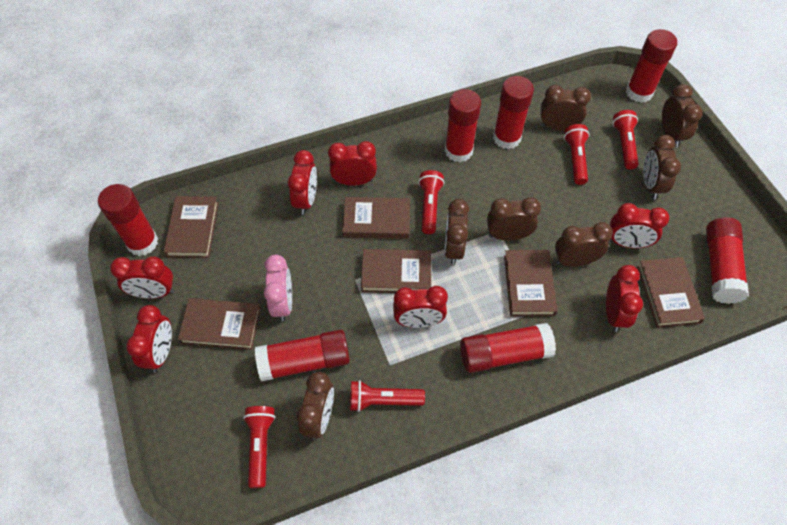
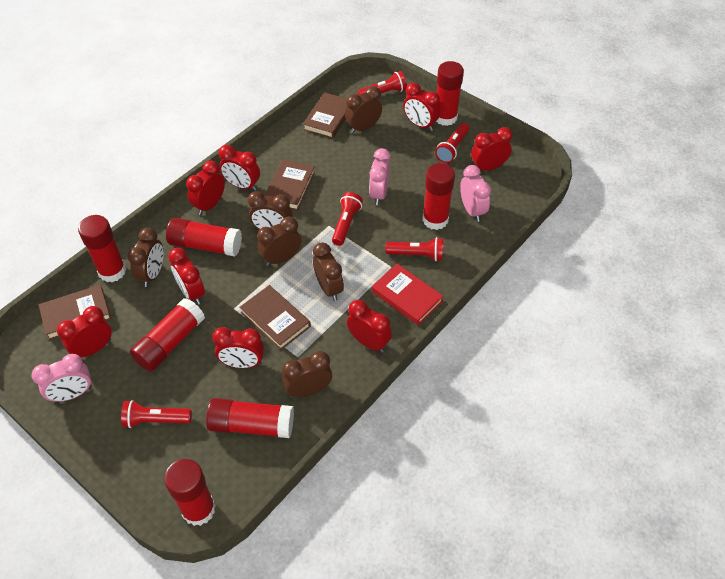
brown book: [164,196,219,258] [178,298,261,350] [342,197,410,239] [361,249,431,293] [504,250,558,317] [637,257,705,328] = 6 -> [39,285,112,340] [239,285,311,350] [264,159,315,211] [303,92,347,139] = 4
brown clock: [297,372,334,440] [444,199,469,265] [487,197,541,241] [541,85,591,130] [555,222,613,267] [643,135,681,200] [662,84,703,147] = 7 -> [128,228,163,287] [248,191,292,230] [257,216,301,266] [282,351,332,397] [313,242,344,301] [345,86,382,133] = 6
pink clock: [264,255,292,322] = 1 -> [32,354,92,402] [369,148,391,205] [460,165,491,222] = 3
red book: none = 0 -> [372,264,444,325] = 1
red clock: [110,256,174,298] [126,305,172,372] [288,150,317,215] [328,141,377,186] [393,286,448,328] [606,265,643,332] [609,203,669,248] = 7 -> [57,306,112,357] [168,248,205,305] [186,161,225,215] [212,327,264,368] [219,145,260,191] [347,300,392,352] [403,83,440,131] [471,127,513,171] = 8

